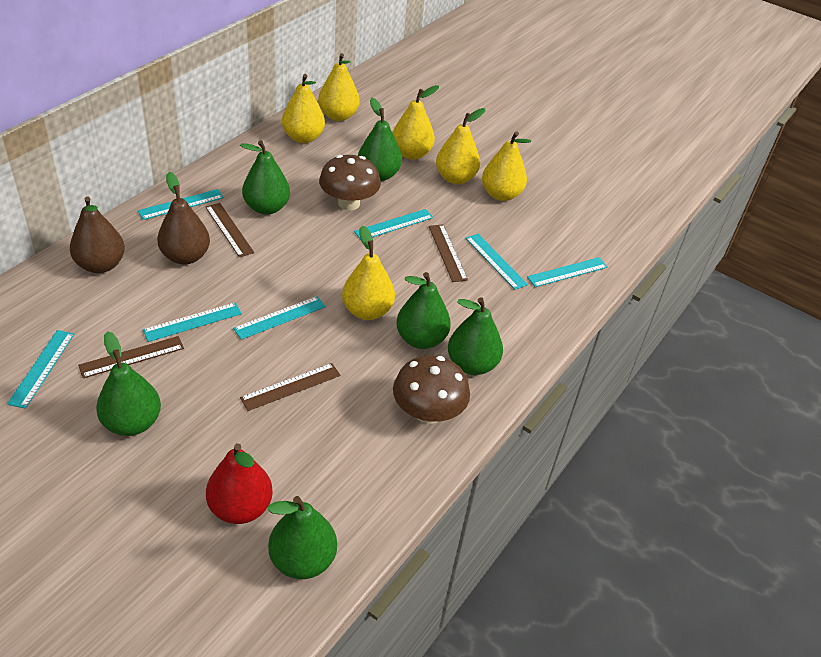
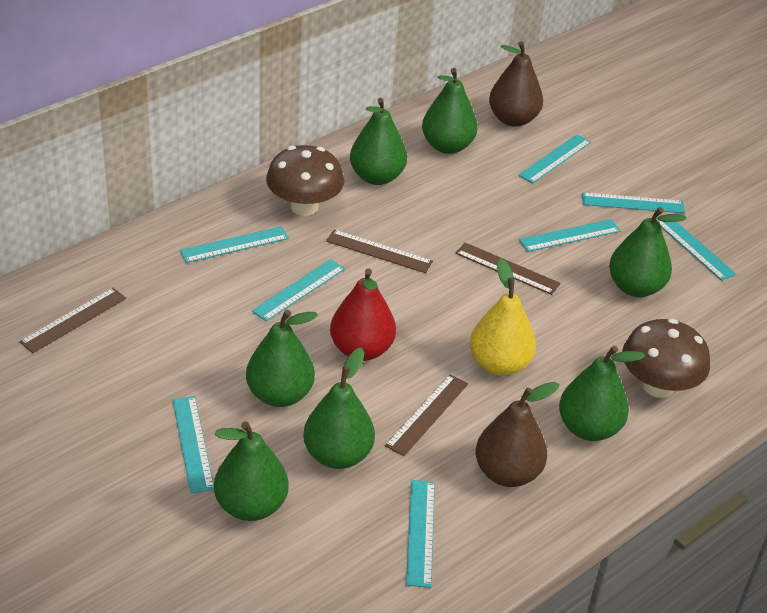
green pear: [96,331,161,436] [240,141,290,215] [267,496,337,579] [358,98,402,181] [396,272,451,349] [448,297,503,375] = 6 -> [214,422,289,521] [246,310,318,407] [303,348,375,469] [350,98,407,185] [422,68,478,154] [559,346,645,441] [609,207,687,297] = 7
turquoise ruler: [7,330,74,409] [138,189,224,220] [143,302,242,342] [233,296,326,340] [354,209,433,240] [466,234,528,290] [527,257,608,287] = 7 -> [173,396,214,493] [180,226,289,263] [252,259,345,321] [406,480,435,588] [518,134,591,184] [519,219,620,252] [582,192,685,213] [656,214,736,281] = 8
yellow pear: [282,74,325,143] [318,53,360,121] [342,225,395,320] [392,85,439,160] [436,108,485,184] [482,131,531,201] = 6 -> [470,259,536,376] = 1

